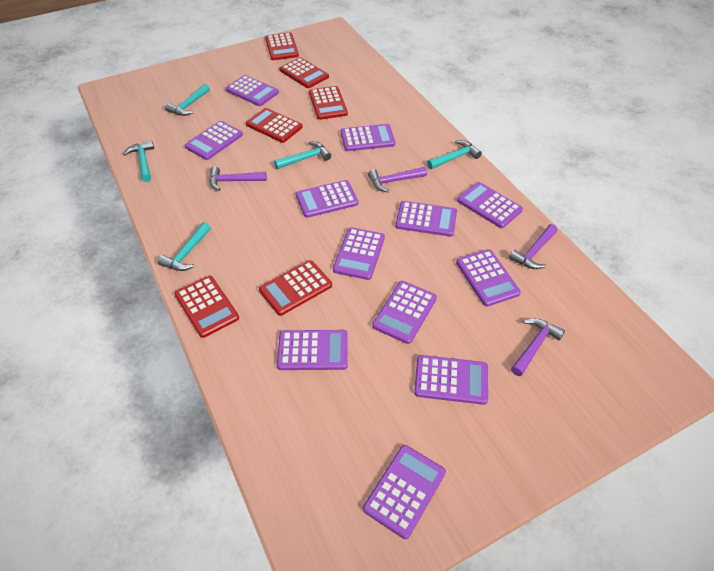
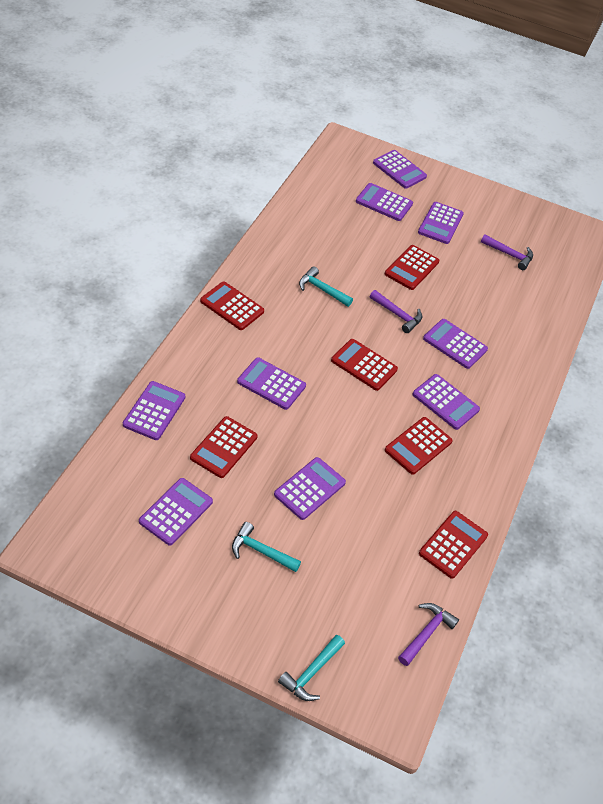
purple calculator: [185,121,243,160] [226,75,279,106] [277,330,348,370] [296,180,358,218] [333,227,385,280] [341,124,395,151] [363,445,446,539] [372,281,437,344] [395,201,457,237] [414,355,488,405] [456,249,521,306] [457,182,523,228] = 12 -> [123,381,185,440] [139,478,213,545] [237,357,306,410] [274,457,346,520] [356,183,413,221] [373,150,427,189] [412,374,480,430] [418,202,464,244] [423,319,488,369] = 9
purple hammer: [209,166,267,191] [368,167,427,192] [509,224,558,269] [511,318,565,376] = 4 -> [370,290,422,333] [398,603,459,666] [481,234,533,270] = 3
turquoise hammer: [123,140,154,182] [158,222,211,271] [165,84,210,116] [274,141,331,169] [427,140,482,169] = 5 -> [232,522,301,572] [278,635,345,701] [299,266,353,307] = 3

